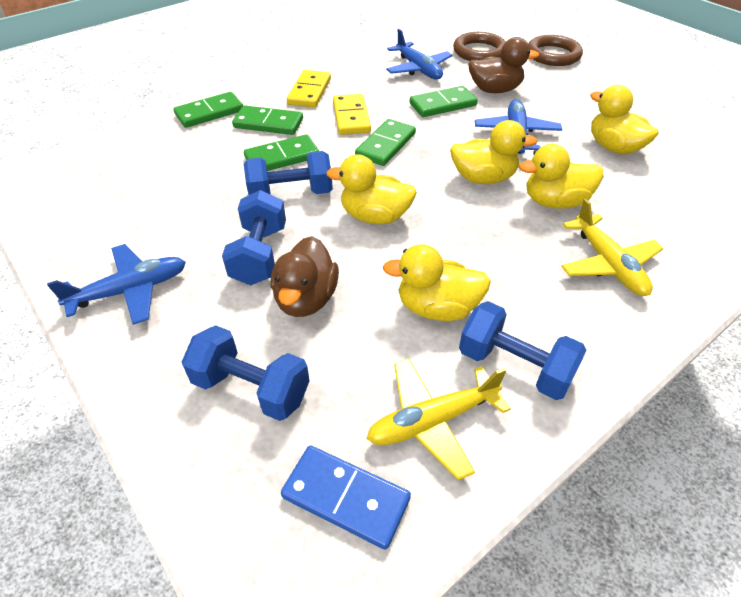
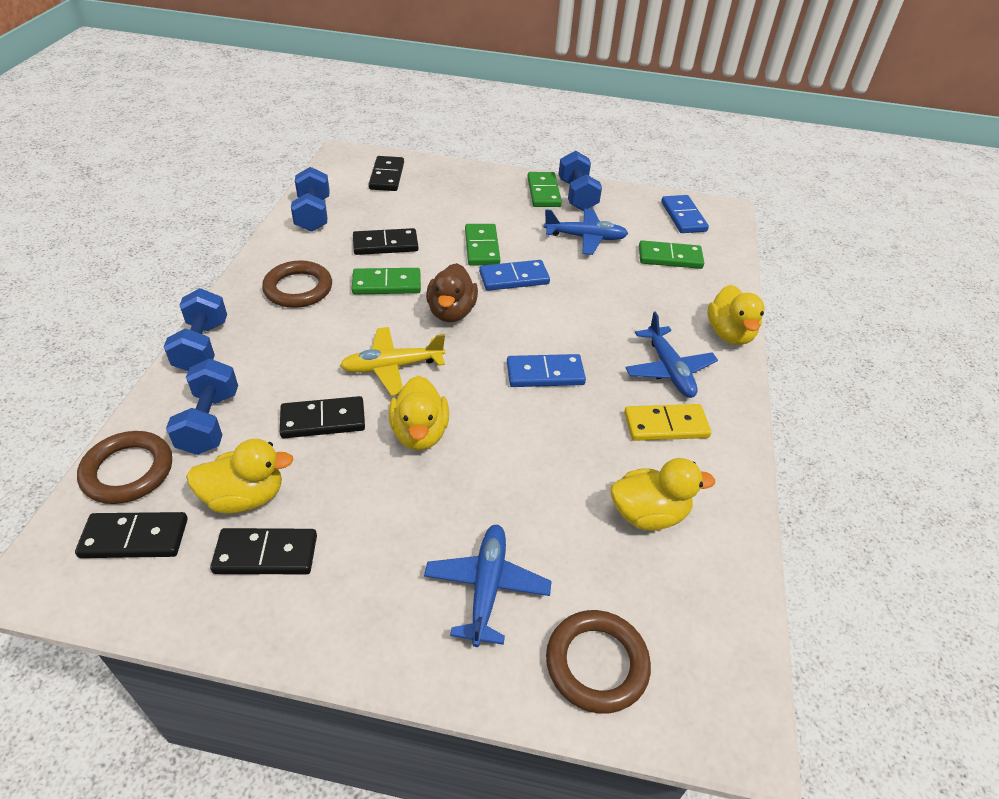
black domino: none = 0 -> [75,512,187,558] [210,528,317,574] [280,396,365,438] [353,228,418,255] [369,156,404,191] = 5
blue domino: [281,445,411,550] = 1 -> [479,260,550,291] [507,354,586,387] [661,195,709,233] = 3
brown duck: [271,236,339,317] [468,37,539,93] = 2 -> [426,263,478,322] = 1
brown ring: [453,32,506,61] [528,35,583,66] = 2 -> [77,431,172,504] [262,260,332,308] [546,610,651,714] = 3
green domino: [173,92,243,128] [232,105,303,135] [244,134,319,171] [355,119,416,166] [410,86,478,117] = 5 -> [352,268,421,294] [465,224,500,265] [527,172,562,207] [639,240,704,269] = 4
yellow domino: [287,70,331,107] [333,94,371,135] = 2 -> [624,404,711,441] = 1
yellow duck: [326,154,417,224] [383,244,491,321] [450,120,537,184] [519,144,603,208] [590,85,659,155] = 5 -> [186,439,294,514] [389,376,449,450] [611,458,715,531] [707,285,765,345] = 4
yellow plane: [367,358,511,480] [561,199,664,296] = 2 -> [340,327,445,396] = 1

